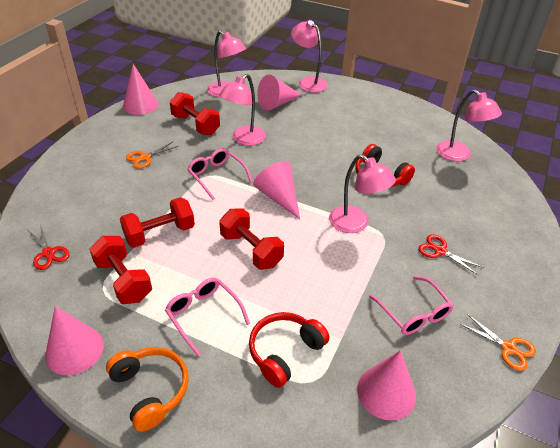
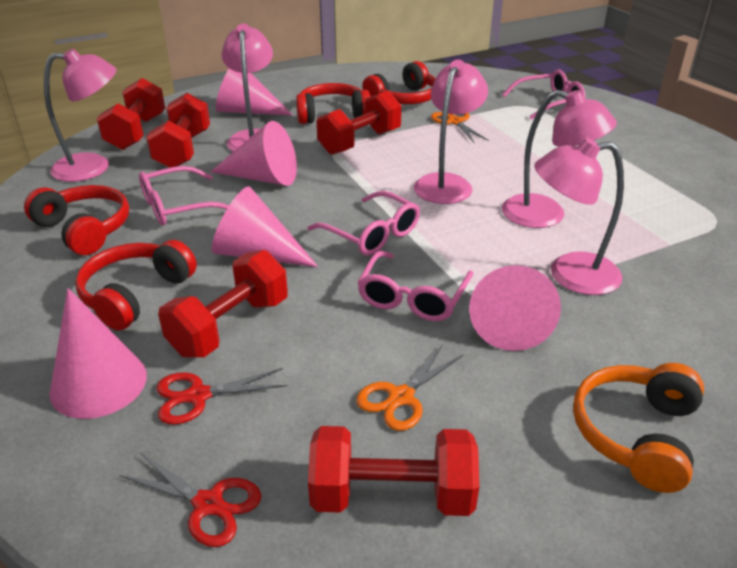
pink glasses: [165,278,250,356] [187,148,253,200] [369,276,454,335] = 3 -> [139,166,229,226] [307,191,420,256] [357,251,474,321] [502,70,586,120] = 4
red dumbbell: [89,236,152,304] [120,197,195,248] [170,92,220,135] [219,209,284,270] = 4 -> [97,78,165,150] [146,93,210,168] [158,250,288,357] [308,426,479,516] [317,90,402,155] = 5
red headphones: [249,312,330,388] [355,144,415,187] = 2 -> [24,185,129,255] [75,240,197,330] [296,83,370,124] [362,61,436,104] = 4

